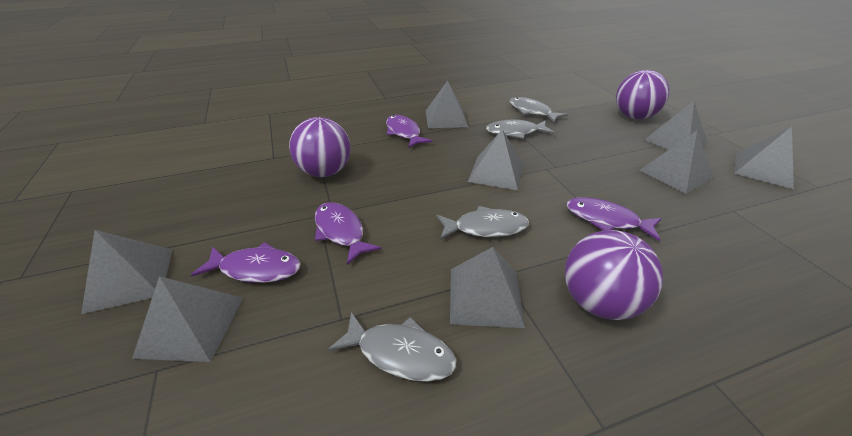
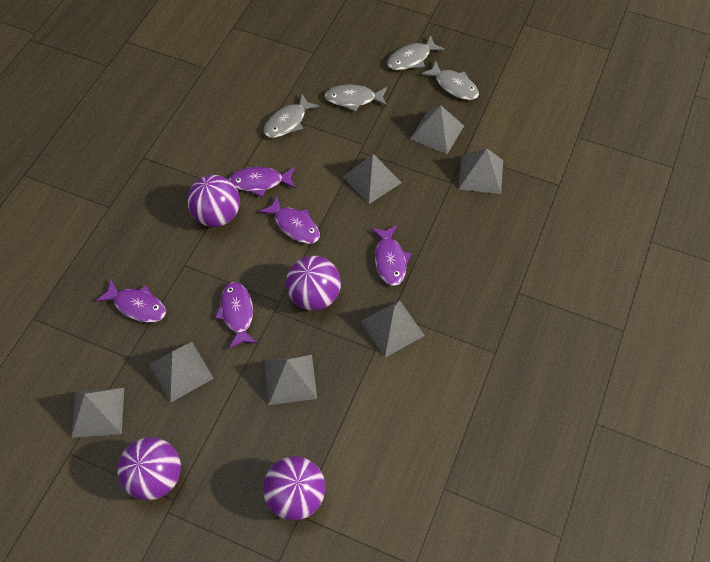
grey pyramid: [81,230,172,314] [132,276,243,362] [426,80,468,128] [450,247,525,328] [468,129,524,190] [640,131,713,194] [644,101,708,150] [734,126,794,189] = 8 -> [71,388,124,438] [149,342,214,403] [264,355,317,405] [343,154,402,204] [361,300,425,358] [410,105,464,154] [458,148,503,194] = 7
purple ball: [289,117,351,177] [565,230,663,320] [616,70,669,119] = 3 -> [117,437,181,500] [187,175,240,227] [263,456,325,520] [286,256,341,311] = 4
purple fish: [191,242,301,283] [315,202,381,265] [386,115,432,148] [567,197,662,241] = 4 -> [96,280,166,323] [215,282,258,349] [229,167,296,197] [259,196,320,244] [371,225,411,286] = 5

